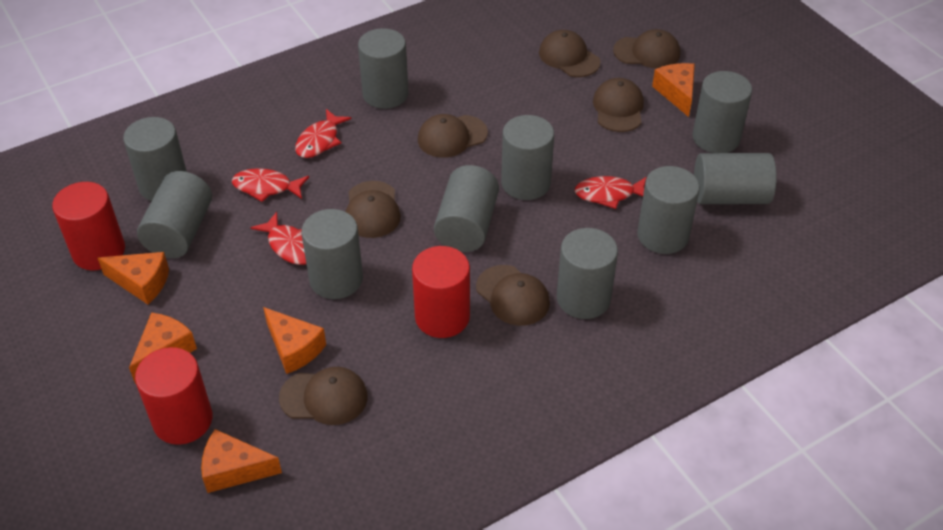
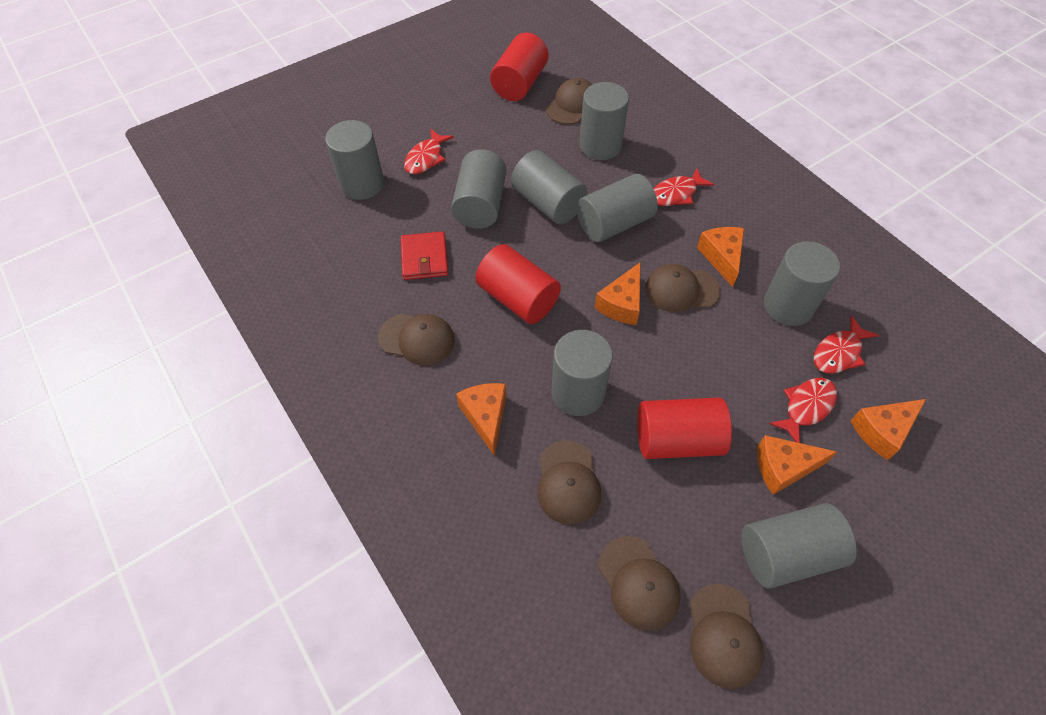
brown cap: [279,367,368,425] [346,181,401,238] [418,114,488,158] [476,265,550,326] [539,30,600,77] [593,78,644,132] [613,29,680,69] = 7 -> [378,314,455,366] [537,440,601,525] [546,78,593,125] [598,536,680,631] [645,264,720,312] [690,584,764,689] = 6
grey cylinder: [123,117,187,201] [137,171,212,258] [301,209,363,299] [358,28,409,109] [434,165,499,252] [501,115,554,200] [557,228,618,319] [637,166,700,254] [692,71,752,153] [694,153,777,204] = 10 -> [325,120,384,200] [451,149,507,229] [511,150,588,224] [552,330,613,416] [577,174,657,242] [580,82,629,160] [741,503,857,588] [764,241,840,326] = 8
red wallet: none = 0 -> [401,231,448,280] = 1

